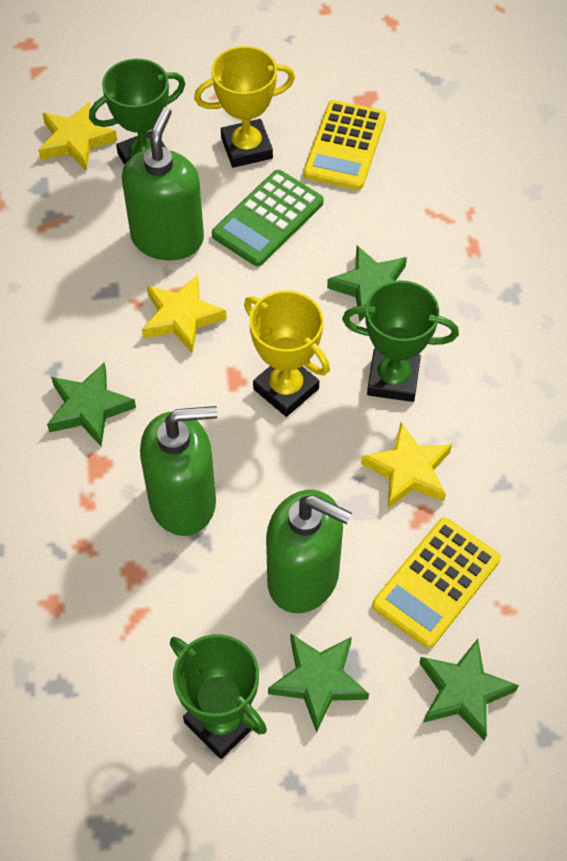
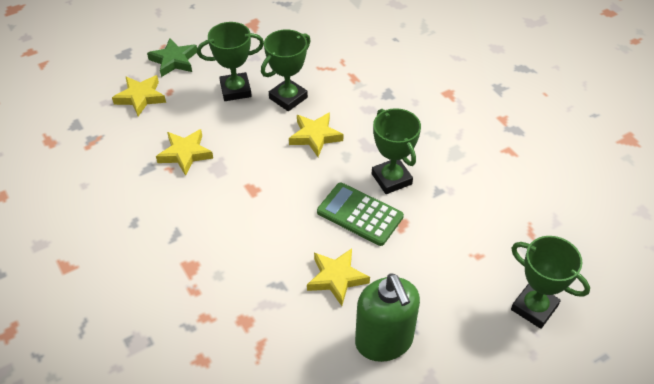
green soap dispenser: [122,107,204,260] [140,406,218,536] [266,490,352,613] = 3 -> [355,273,420,362] = 1
green star: [47,363,136,446] [268,634,369,732] [327,245,407,322] [419,639,519,740] = 4 -> [147,38,197,77] = 1
green trophy: [89,59,185,165] [170,634,267,759] [342,280,459,402] = 3 -> [197,22,264,101] [261,29,311,111] [372,108,421,194] [511,236,590,329] = 4
yellow calculator: [303,100,386,190] [372,517,501,648] = 2 -> none = 0
yellow star: [38,102,117,170] [142,275,227,353] [361,423,452,509] = 3 -> [112,75,166,116] [156,129,213,176] [289,112,343,157] [307,248,370,306] = 4
yellow trophy: [194,46,295,168] [244,291,330,417] = 2 -> none = 0

